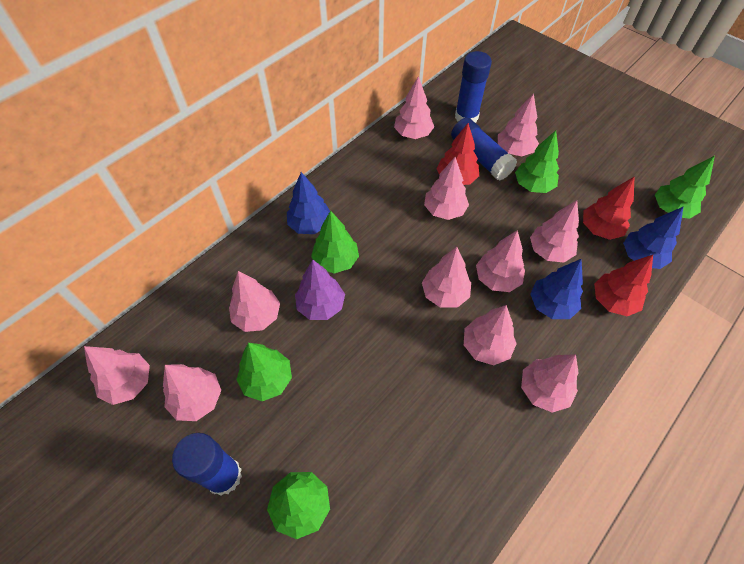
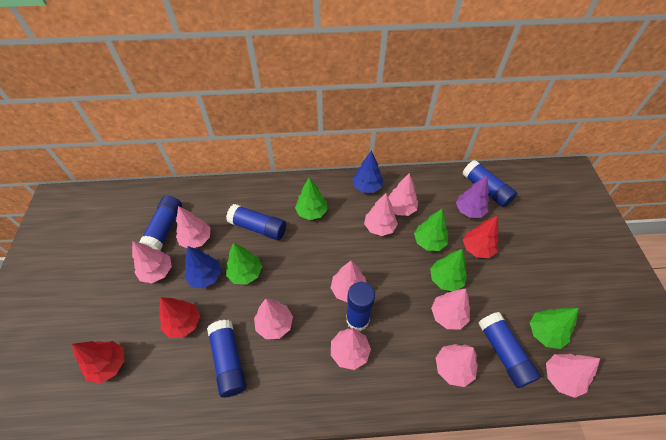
blue glue stick: [172,433,242,495] [451,118,517,181] [455,51,492,123] = 3 -> [139,196,182,251] [207,320,247,397] [226,204,286,240] [346,282,375,331] [462,160,517,207] [478,312,541,388] = 6
blue tree: [287,172,330,234] [530,259,583,319] [623,206,684,269] = 3 -> [184,246,221,289] [352,150,383,193] = 2
pink tree: [84,346,150,405] [163,364,221,421] [229,271,280,332] [394,76,434,139] [422,247,471,308] [424,157,469,220] [464,305,517,365] [476,230,525,292] [498,93,539,156] [521,354,579,413] [530,200,579,262] = 11 -> [132,241,172,283] [176,206,210,248] [254,299,293,339] [331,261,366,302] [331,328,371,370] [364,193,398,236] [388,173,418,216] [431,289,470,329] [436,344,478,387] [546,354,600,398] = 10

